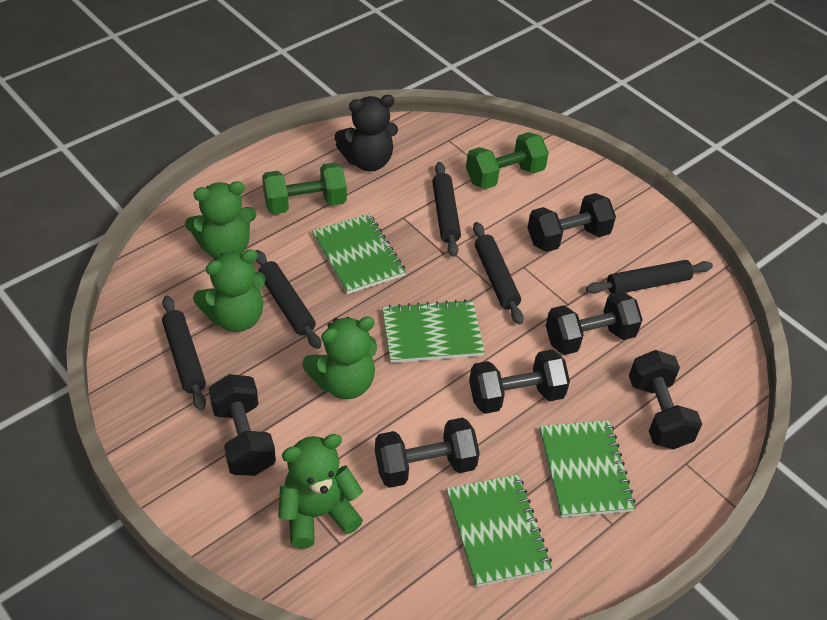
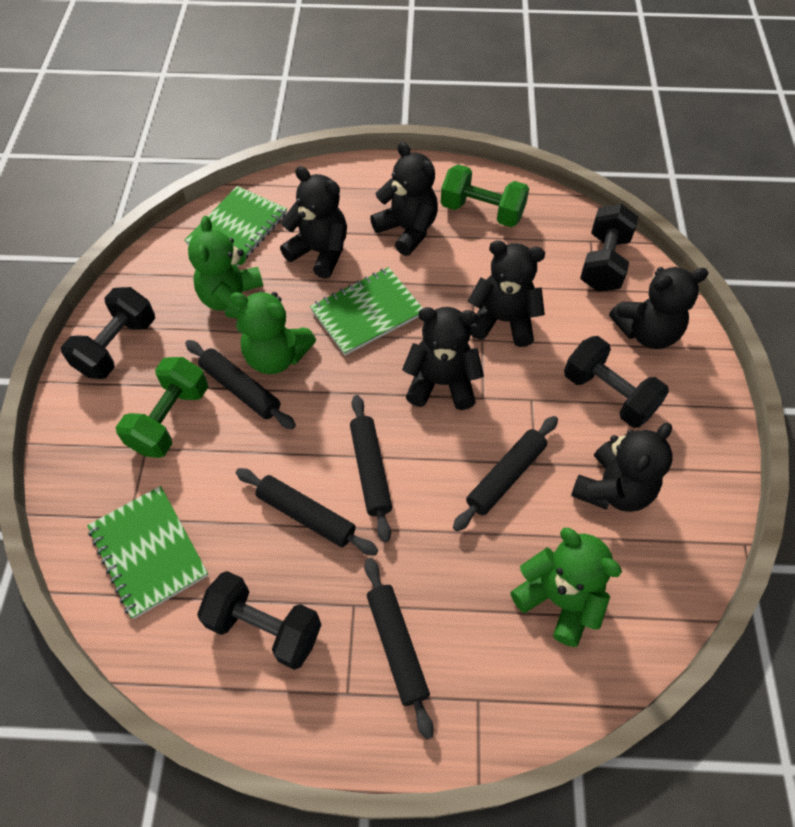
black dumbbell: [208,374,276,476] [375,418,480,488] [469,350,570,414] [527,193,616,252] [546,291,643,355] [629,350,702,449] = 6 -> [61,287,155,379] [197,571,321,670] [564,336,669,428] [580,204,639,292] = 4
black teddy bear: [334,95,398,171] = 1 -> [280,166,347,279] [370,142,438,256] [402,307,484,410] [468,240,545,347] [571,423,673,512] [609,267,709,349] = 6
green notebook: [312,214,406,294] [382,299,485,363] [447,474,552,587] [540,420,636,518] = 4 -> [87,486,208,619] [184,186,287,267] [310,267,423,356] = 3
green teddy bear: [185,181,256,258] [193,249,266,332] [278,434,363,549] [302,317,377,399] = 4 -> [188,216,263,319] [230,291,316,374] [510,528,622,647] = 3

